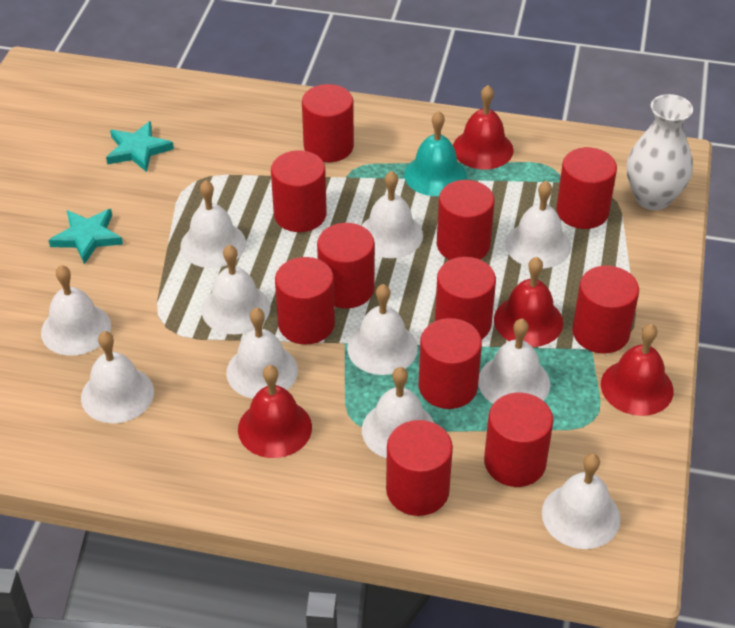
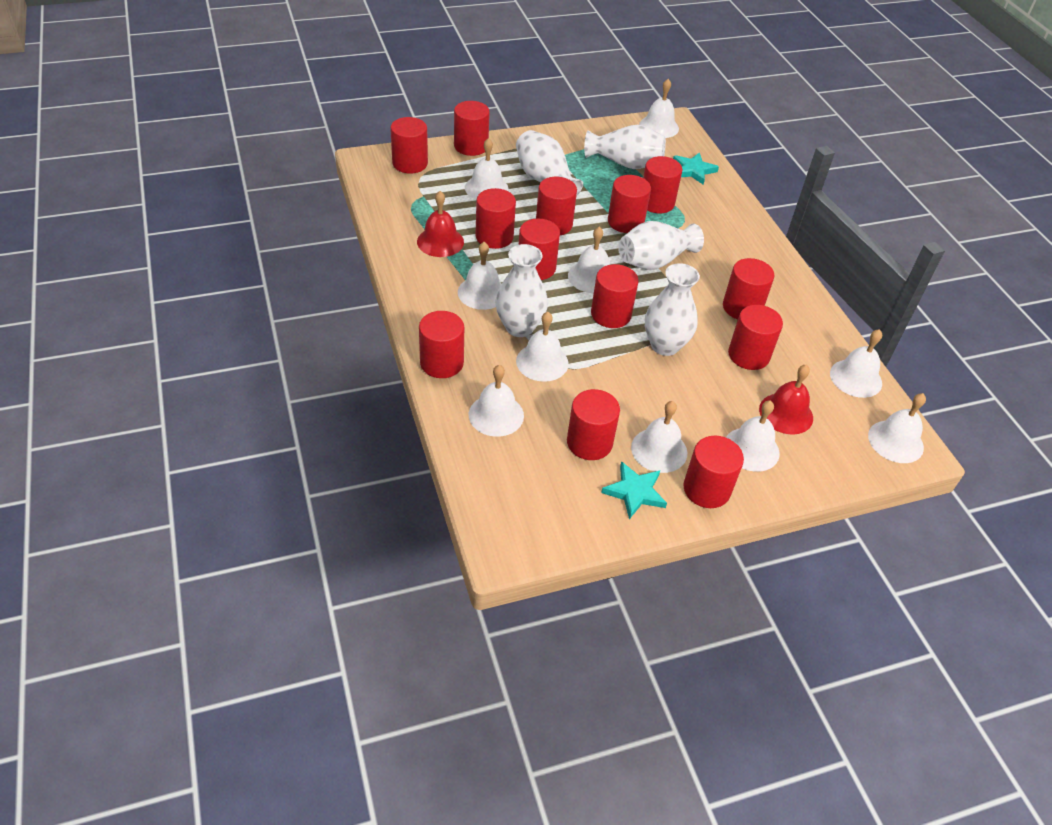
red bell: [238,365,312,458] [453,85,514,170] [494,257,563,347] [601,324,674,416] = 4 -> [417,191,464,257] [759,364,813,434] = 2
red cylinder: [271,150,327,232] [275,257,335,344] [302,84,354,162] [317,223,375,308] [386,420,453,516] [419,318,482,409] [435,257,496,339] [437,180,495,260] [484,393,553,487] [556,147,617,229] [572,266,639,354] = 11 -> [390,117,428,174] [419,311,464,378] [454,101,490,156] [476,188,516,249] [519,219,560,280] [536,177,577,235] [567,389,620,460] [591,264,639,328] [608,175,651,233] [643,156,683,213] [684,436,744,508] [723,258,775,319] [728,305,783,370] = 13
turquoise bell: [404,111,467,196] = 1 -> none = 0
white bell: [41,265,111,356] [81,331,154,423] [180,180,246,268] [202,245,270,334] [226,307,298,398] [347,284,418,375] [361,171,423,258] [362,367,434,458] [478,319,550,404] [505,181,571,268] [542,453,620,549] = 11 -> [458,242,502,310] [465,138,509,200] [469,365,524,437] [516,312,569,382] [568,227,609,293] [631,401,687,473] [639,79,679,138] [726,400,780,472] [830,329,882,398] [868,393,926,463] = 10
white vase: [627,94,693,210] = 1 -> [495,244,548,337] [516,130,583,196] [584,125,666,169] [618,221,704,270] [645,263,700,356] = 5

